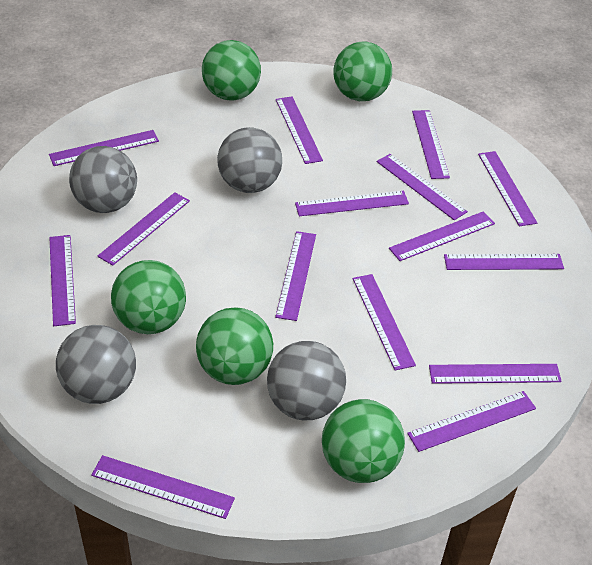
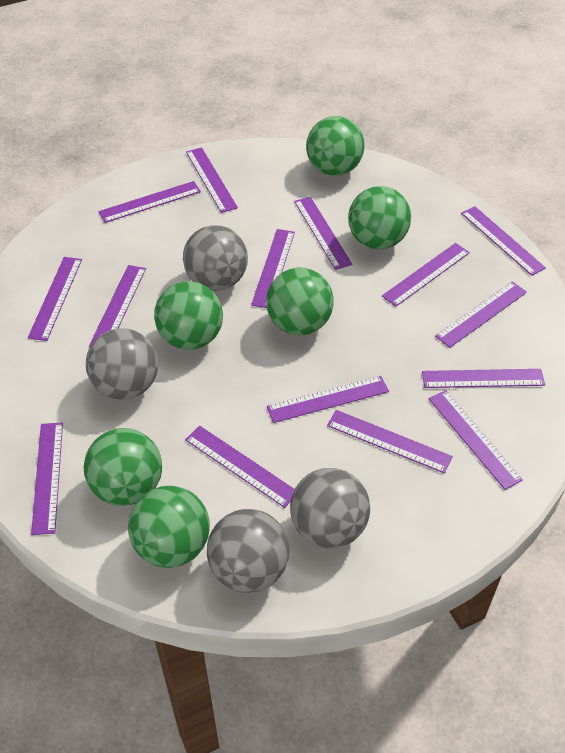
green ball: [111,260,186,334] [196,307,273,385] [202,40,261,101] [322,399,405,483] [333,42,392,101] = 5 -> [84,428,162,506] [128,486,210,568] [154,281,223,350] [266,268,334,335] [306,116,365,176] [348,186,411,249] = 6

